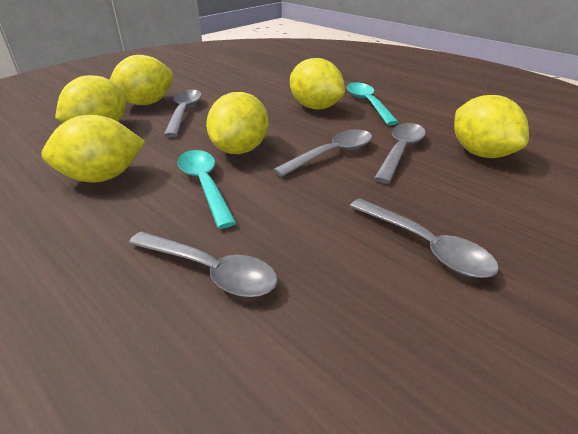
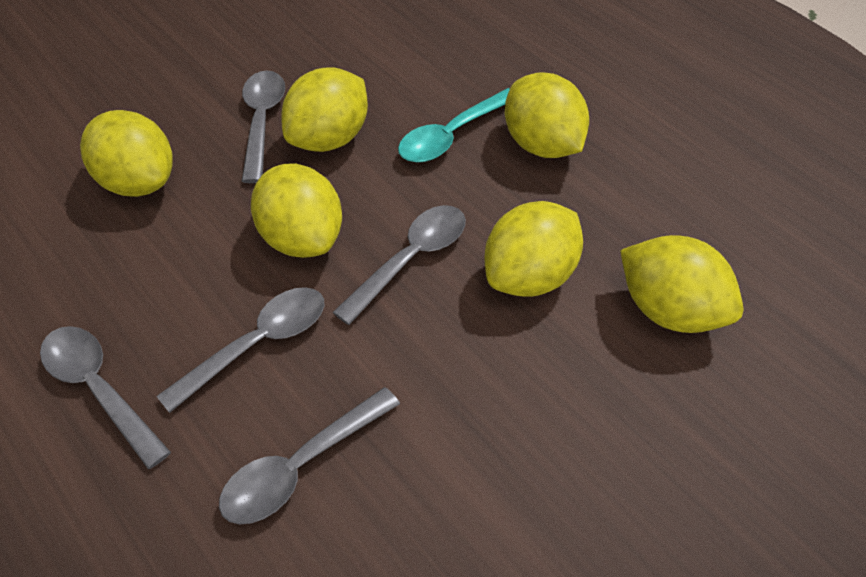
turquoise spoon: [177,150,236,229] [346,82,399,125] = 2 -> [398,88,510,163] = 1

